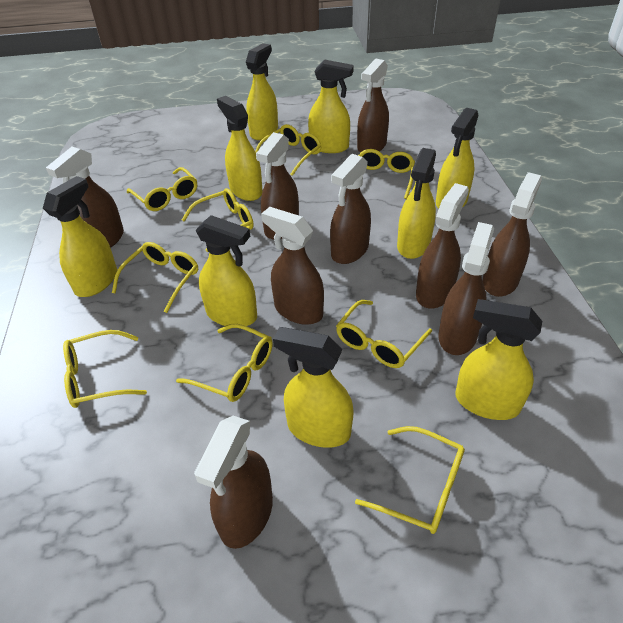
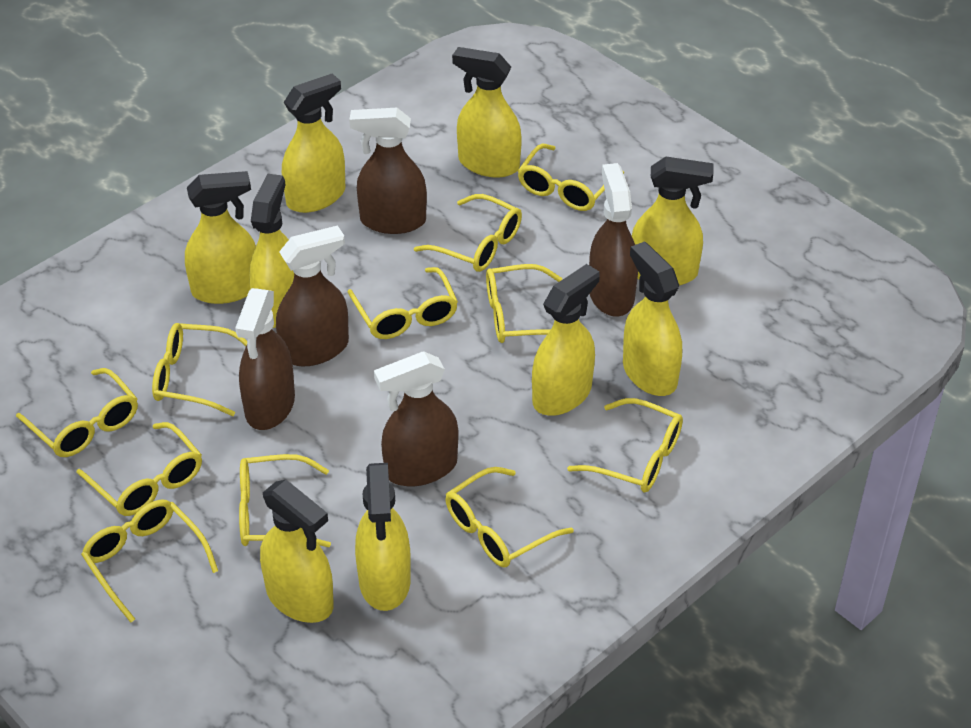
brown spray bottle: [46,147,124,248] [194,416,273,549] [256,132,299,240] [261,207,324,325] [330,154,371,264] [357,59,389,153] [416,183,469,309] [439,222,494,355] [482,172,542,297] = 9 -> [235,288,295,430] [276,225,349,367] [349,108,427,234] [374,351,458,486] [589,163,638,316] = 5
yellow glasses: [63,330,147,408] [112,242,198,313] [127,167,197,211] [176,324,273,402] [182,188,254,252] [255,124,321,176] [336,300,432,368] [355,426,465,534] [358,149,415,199] = 9 -> [16,368,138,457] [77,422,202,516] [81,500,218,623] [152,323,247,416] [239,454,331,547] [348,267,458,339] [414,194,522,272] [445,467,574,568] [486,264,562,343] [518,144,624,211] [567,398,683,493] = 11

